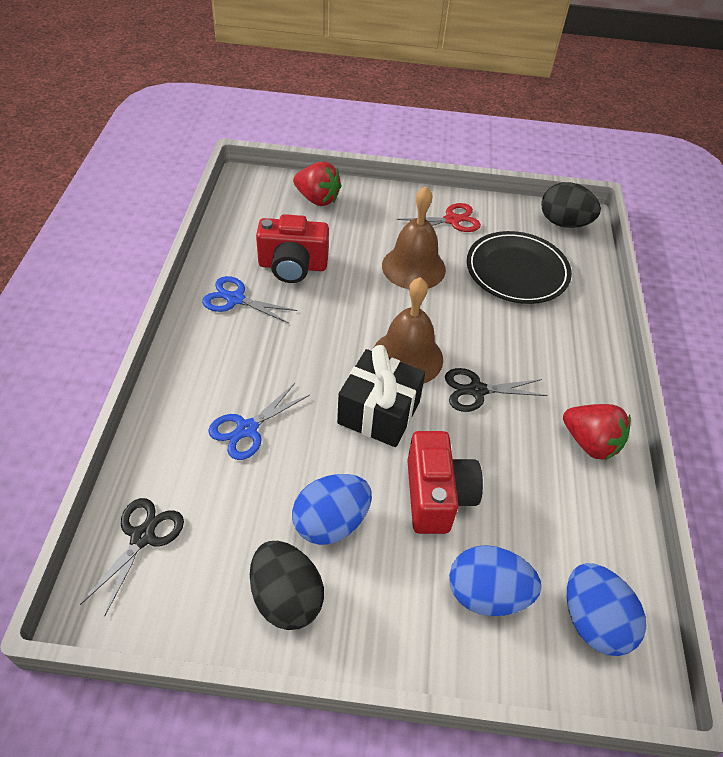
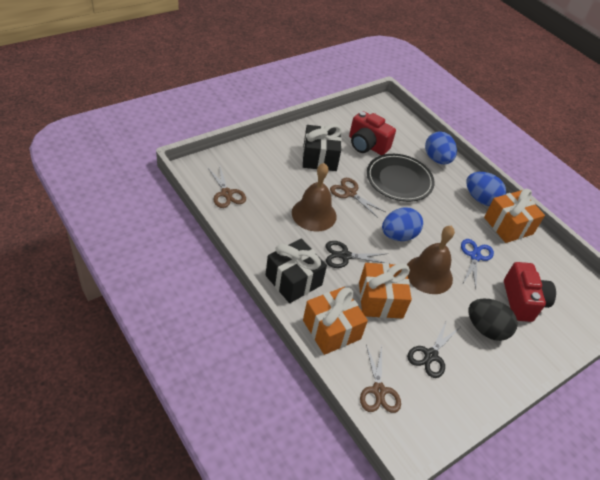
black egg: [250,541,324,630] [541,182,601,228] = 2 -> [469,298,518,341] = 1
black gift: [337,345,425,447] = 1 -> [266,238,327,303] [303,124,342,171] = 2
blue scissors: [202,276,298,324] [208,383,310,460] = 2 -> [461,239,494,288] = 1
brown scissors: none = 0 -> [207,166,246,208] [330,178,385,218] [360,345,401,413] = 3
orange gift: none = 0 -> [303,287,368,355] [359,263,412,319] [484,189,545,243] = 3
red scissors: [397,203,481,232] = 1 -> none = 0
red strawberry: [293,162,342,206] [563,404,631,460] = 2 -> none = 0

